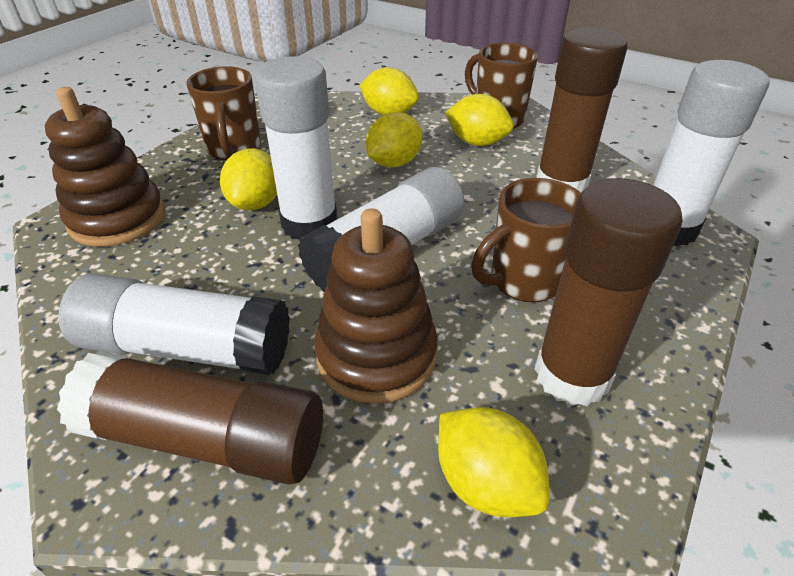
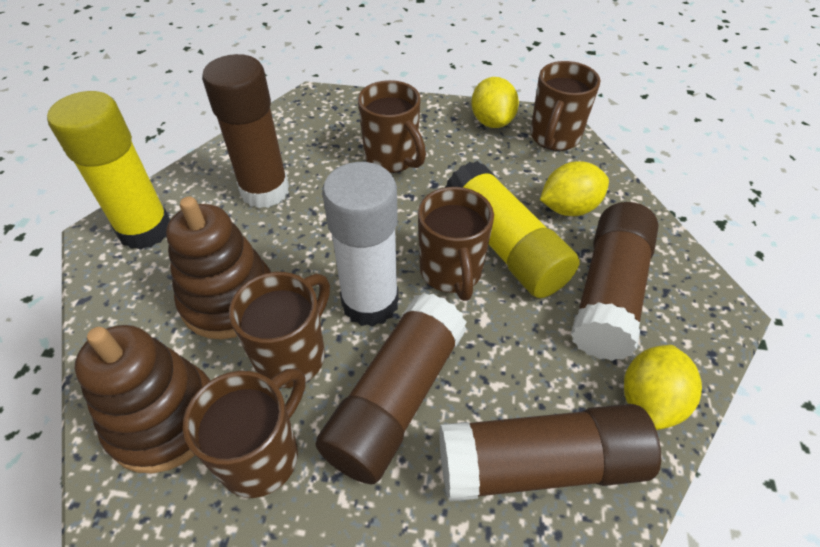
brown glue stick: [57,351,323,485] [535,178,683,406] [536,27,628,193] = 3 -> [202,54,289,208] [315,293,467,484] [439,404,661,502] [571,202,659,361] = 4
brown mug: [187,66,261,160] [465,43,538,129] [471,178,581,302] = 3 -> [183,368,305,498] [229,272,330,388] [358,80,426,173] [418,187,494,301] [530,61,600,151] = 5
white glue stick: [59,274,290,375] [254,56,338,240] [298,167,465,292] [653,60,769,247] = 4 -> [322,162,399,327] = 1
yellow glue stick: none = 0 -> [47,91,170,250] [446,161,580,298] = 2
yellow lemon: [220,148,277,210] [359,67,419,115] [366,112,422,168] [438,407,550,517] [445,94,514,146] = 5 -> [471,77,519,128] [540,161,609,216] [624,345,702,430] = 3

